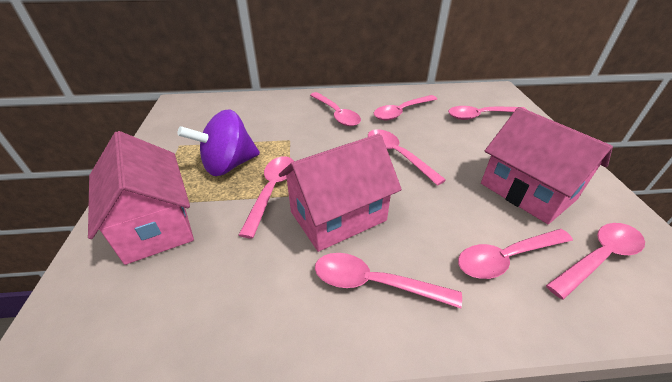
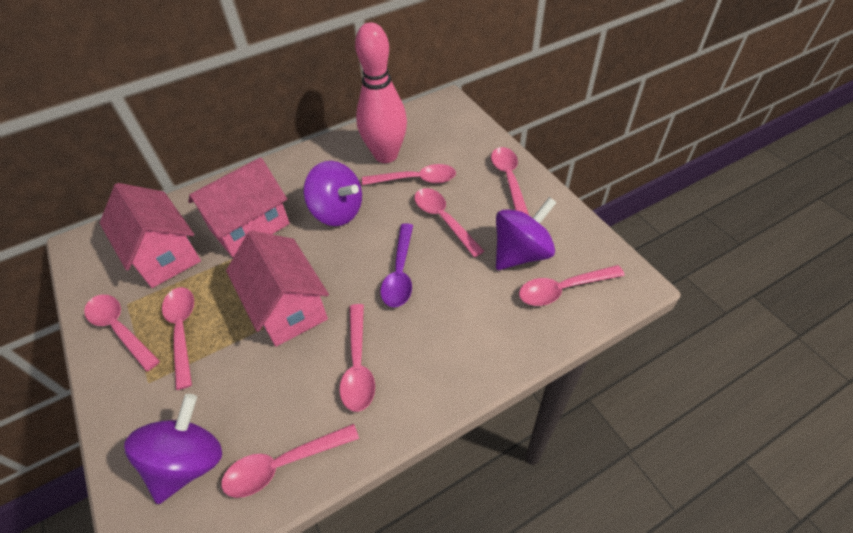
pink bowling pin: none = 0 -> [355,22,407,163] = 1
purple spinning top: [177,109,260,176] = 1 -> [124,394,222,504] [303,161,362,226] [496,197,557,270] = 3
purple spoon: none = 0 -> [380,224,413,307] = 1

